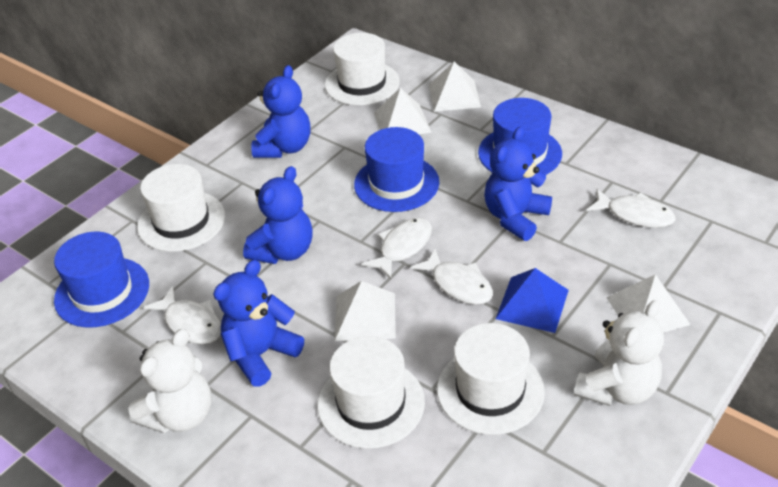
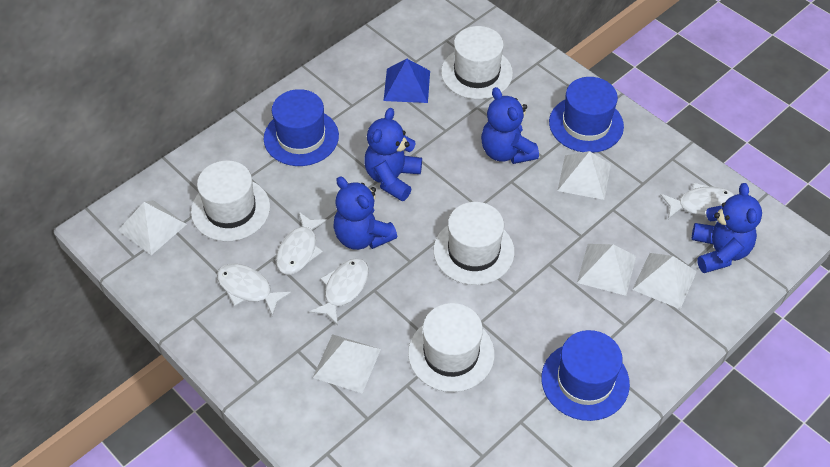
white pyramid: [335,281,396,341] [374,88,431,135] [429,61,481,112] [606,274,691,332] = 4 -> [118,200,187,255] [313,334,381,393] [557,151,611,200] [577,244,636,296] [632,253,697,309] = 5
white teddy bear: [128,329,211,433] [574,300,664,406] = 2 -> none = 0

